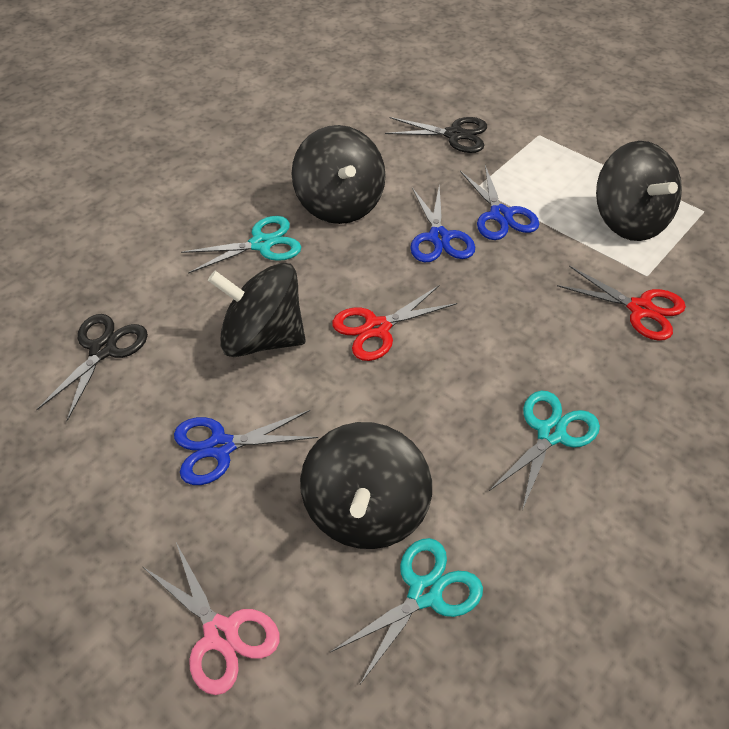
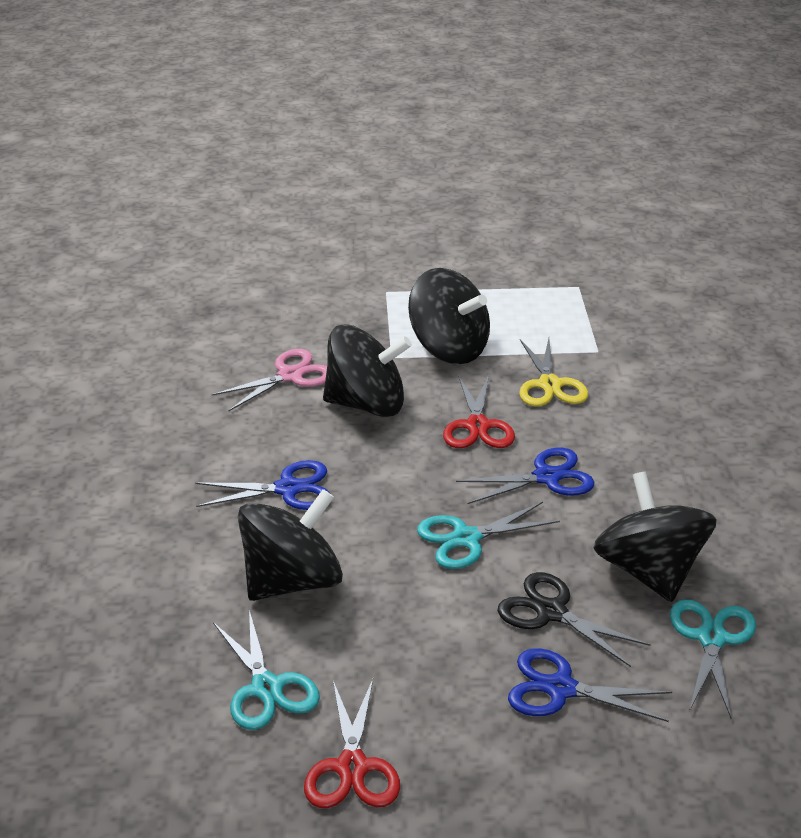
black scissors: [36,314,148,421] [385,117,487,153] = 2 -> [497,572,651,667] = 1
yellow scissors: none = 0 -> [519,338,588,406] = 1

